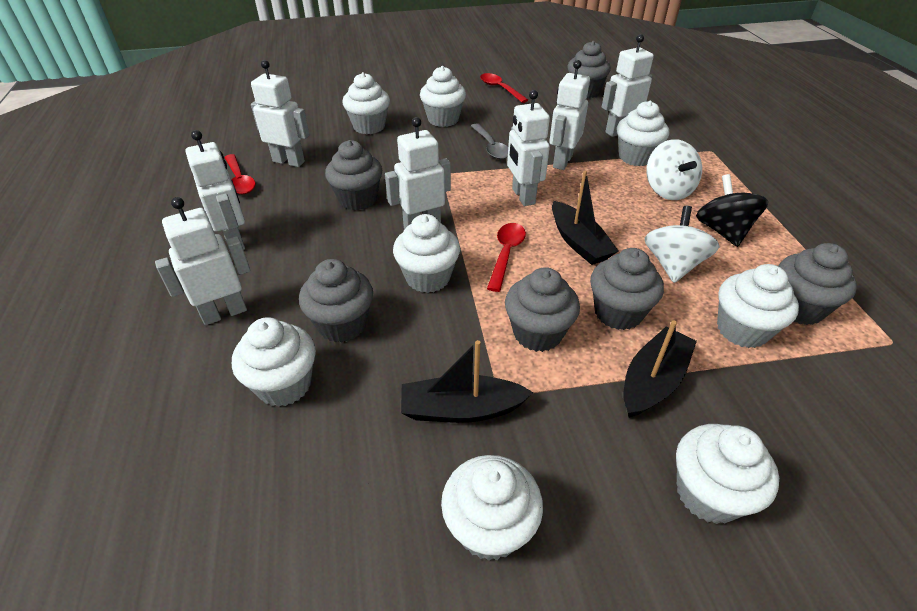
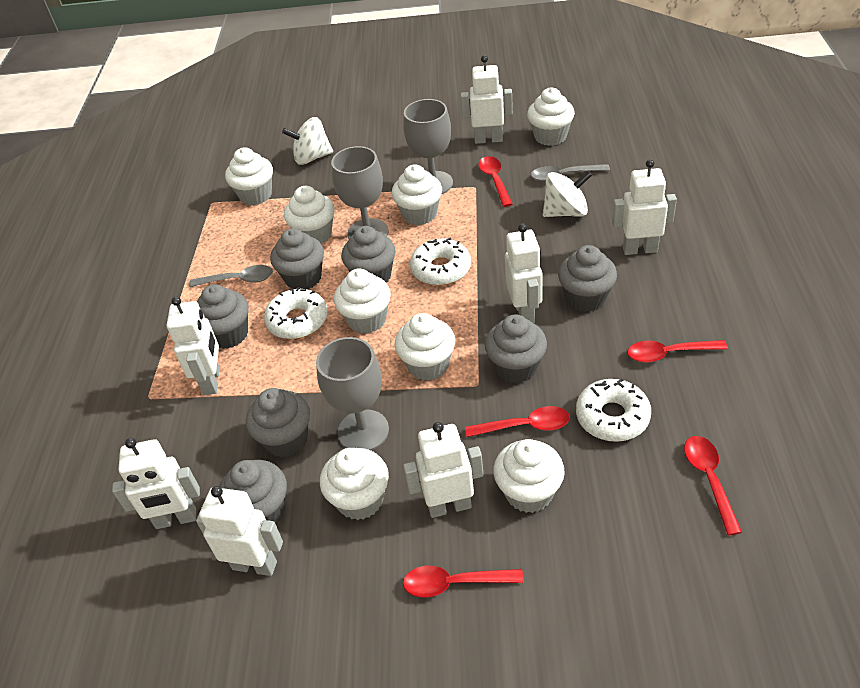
black boat: [401,340,534,423] [552,171,619,265] [624,321,697,418] = 3 -> none = 0
black spinning top: [696,174,769,247] = 1 -> none = 0
grey cupcake: [299,259,373,343] [325,140,382,210] [505,267,580,352] [567,41,611,98] [590,248,664,330] [778,243,857,325] = 6 -> [197,284,249,349] [220,460,287,525] [246,388,310,457] [270,228,324,289] [341,226,396,282] [485,314,547,383] [558,245,617,312] = 7
grey goblet: none = 0 -> [316,337,389,450] [331,146,389,239] [403,99,453,194] = 3
grey spoon: [471,123,508,159] = 1 -> [189,265,273,287] [531,164,610,182] = 2
red spoon: [224,154,256,194] [480,73,528,103] [487,223,526,292] = 3 -> [403,566,524,598] [465,406,570,437] [478,156,513,207] [627,340,728,363] [684,436,742,535] = 5
white donut: none = 0 -> [264,287,328,339] [410,238,471,286] [576,379,651,442] = 3

